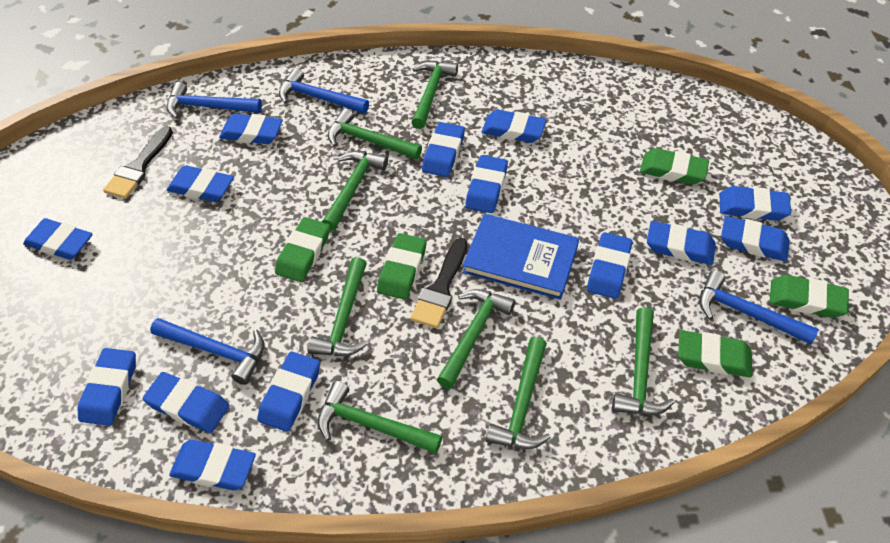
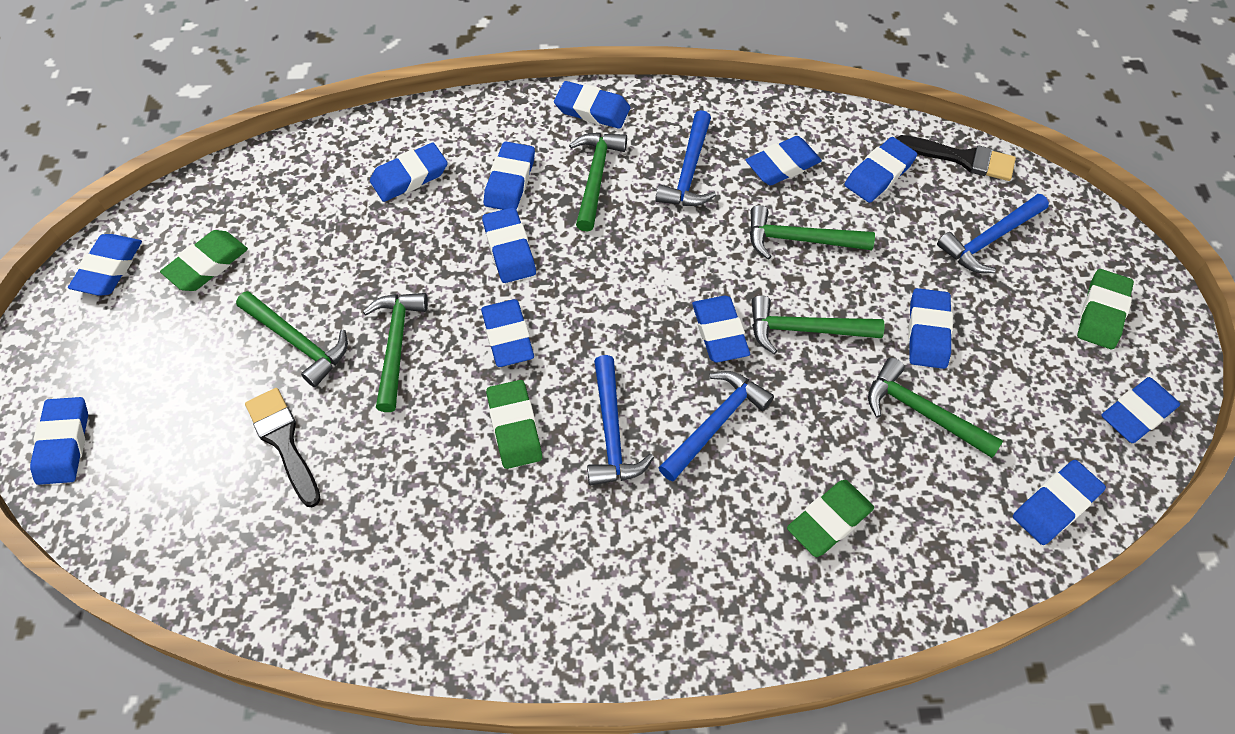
blue book: [462,214,579,300] = 1 -> none = 0
blue eraser: [23,218,93,260] [78,348,136,426] [143,372,230,433] [167,165,234,202] [169,440,256,491] [219,113,283,144] [258,352,320,432] [422,122,465,177] [465,155,508,213] [482,110,546,143] [587,232,632,299] [647,221,716,265] [719,186,791,221] [721,216,790,261] = 14 -> [30,397,88,485] [68,234,142,296] [370,143,448,202] [481,299,534,367] [482,207,536,283] [484,141,535,210] [554,81,630,129] [692,296,750,363] [746,136,822,186] [845,137,917,203] [908,288,953,369] [1013,460,1106,545] [1101,377,1180,443] = 13
green eraser: [275,217,330,282] [377,233,427,300] [640,148,709,185] [678,330,752,377] [770,275,849,318] = 5 -> [160,230,248,291] [486,380,542,469] [787,480,874,557] [1077,269,1134,349] = 4
green hammer: [307,257,368,356] [318,381,442,454] [322,151,388,231] [328,108,422,160] [411,61,458,129] [437,289,516,388] [486,337,551,449] [612,307,675,415] = 8 -> [236,291,348,387] [363,293,428,412] [569,133,627,232] [750,205,875,260] [752,295,885,354] [868,358,1003,458] = 6

